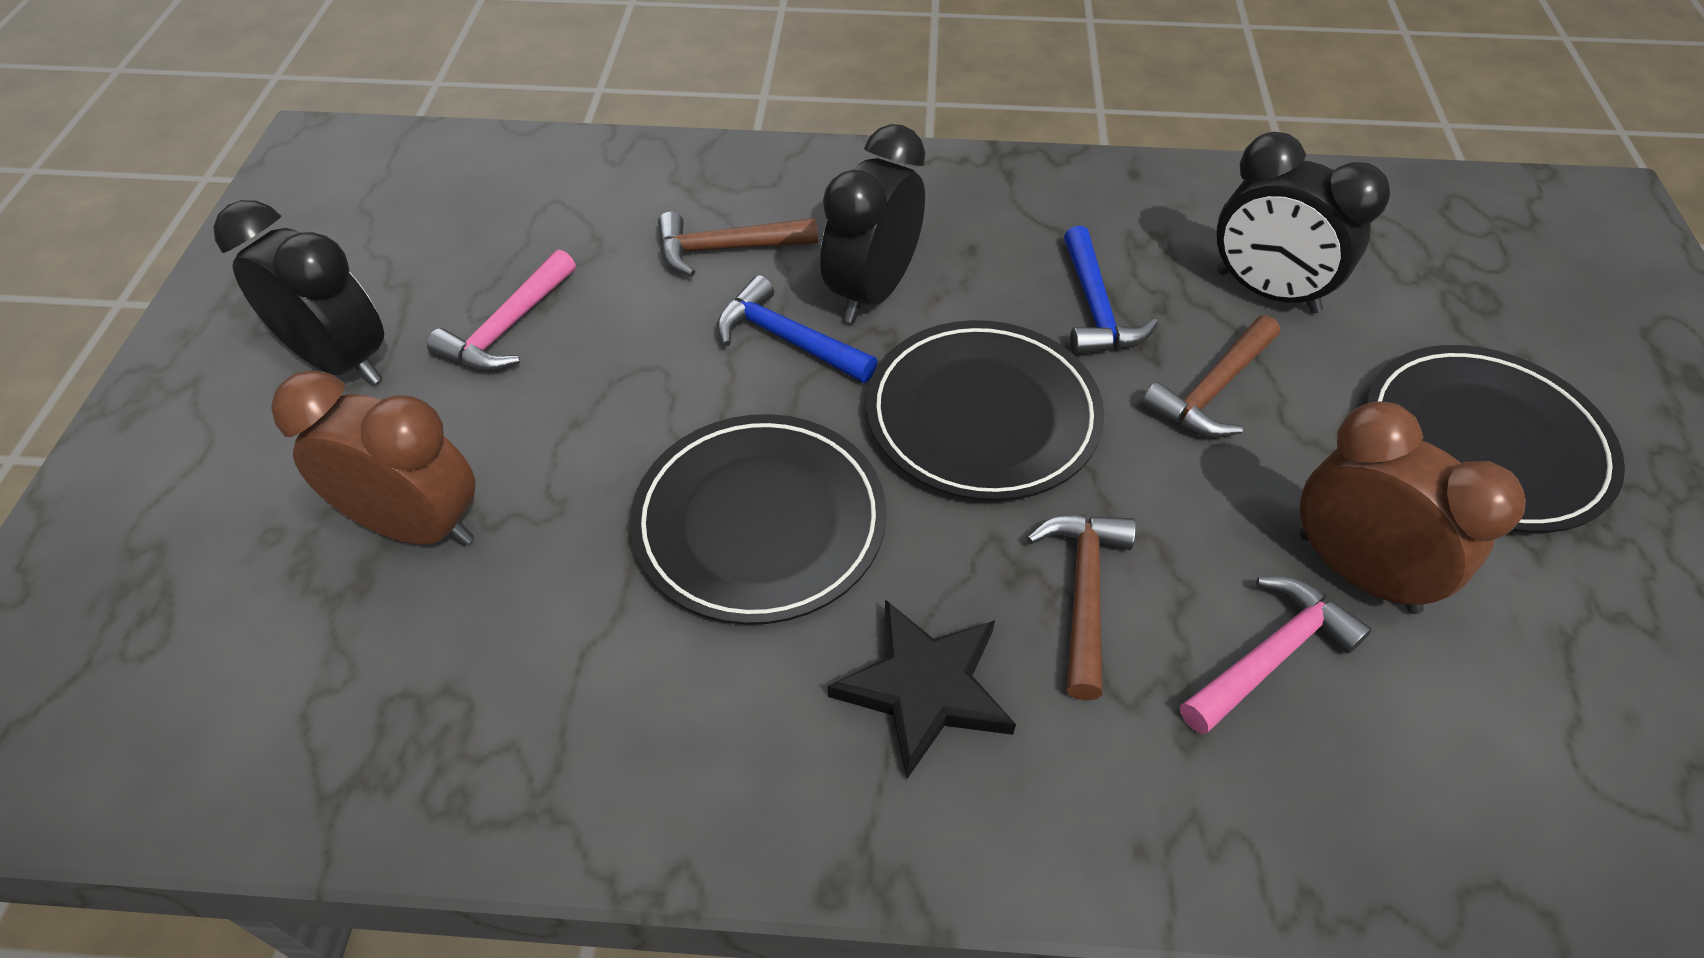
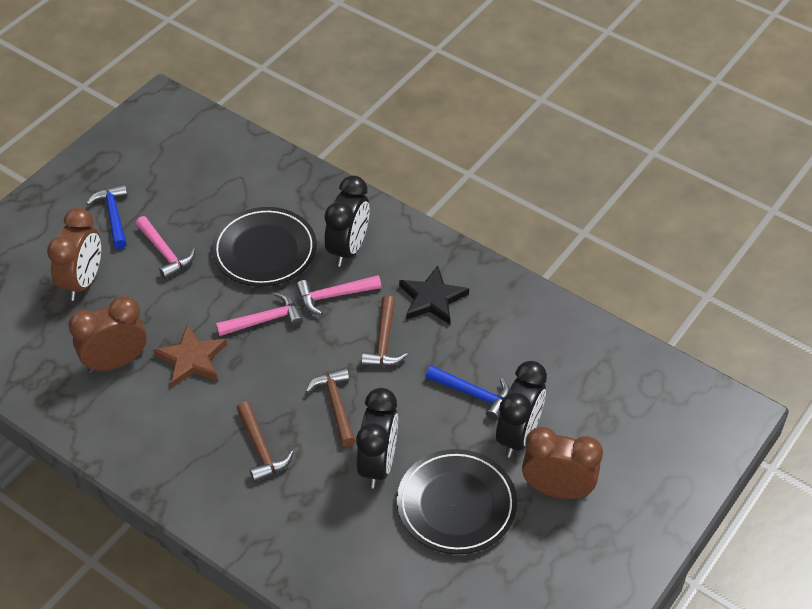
black plate: [630,414,887,625] [867,320,1104,501] [1367,345,1625,533] = 3 -> [212,207,317,287] [397,449,517,554] = 2
brown clock: [271,371,475,546] [1299,402,1526,614] = 2 -> [47,208,101,301] [68,296,147,373] [522,427,603,499] = 3
brown star: none = 0 -> [153,324,227,388] = 1
pink hammer: [427,249,576,372] [1180,577,1372,734] = 2 -> [136,216,195,279] [216,292,303,336] [296,275,381,315] = 3

